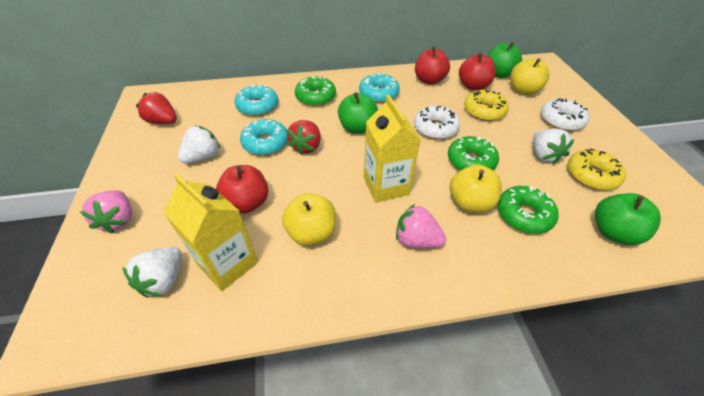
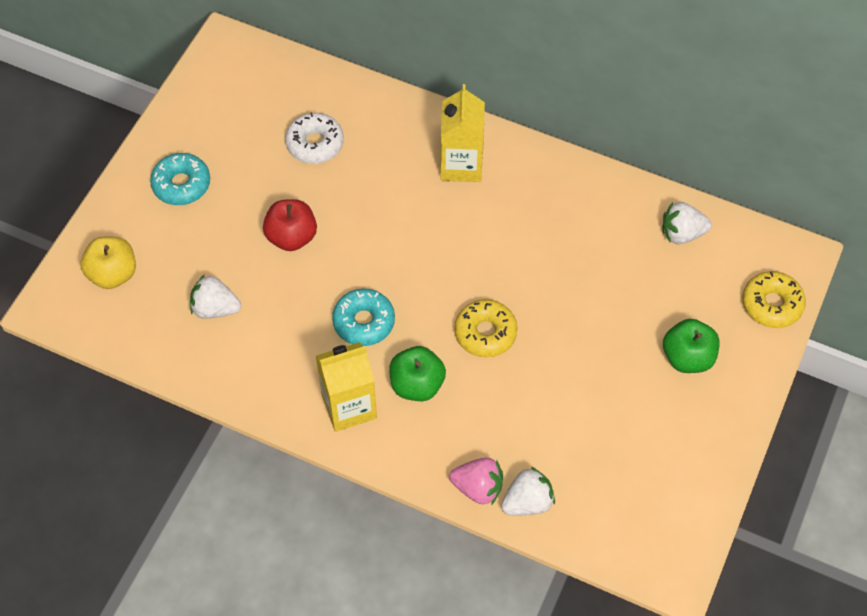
green apple: [338,92,378,134] [488,42,522,78] [595,193,661,245] = 3 -> [389,346,446,401] [663,319,720,373] = 2
green donut: [295,76,336,106] [448,136,499,171] [497,186,559,234] = 3 -> none = 0
pink strawberry: [80,190,132,233] [396,204,446,248] = 2 -> [449,458,503,504] = 1
red apple: [216,165,268,214] [415,47,450,85] [459,52,495,90] = 3 -> [263,199,317,251] = 1
red strawberry: [136,92,177,124] [287,120,321,155] = 2 -> none = 0
turquoise donut: [234,84,278,116] [240,119,288,155] [359,73,400,103] = 3 -> [150,153,210,205] [332,289,395,346] = 2
white donut: [414,106,460,139] [541,98,589,131] = 2 -> [285,112,344,164] = 1
yellow apple: [282,193,336,246] [450,164,502,213] [510,58,550,95] = 3 -> [81,237,136,289] = 1

